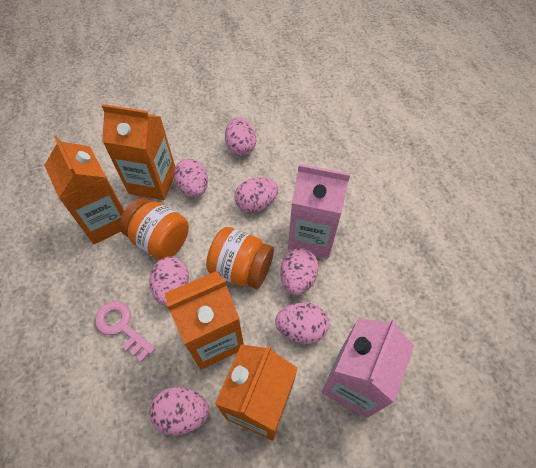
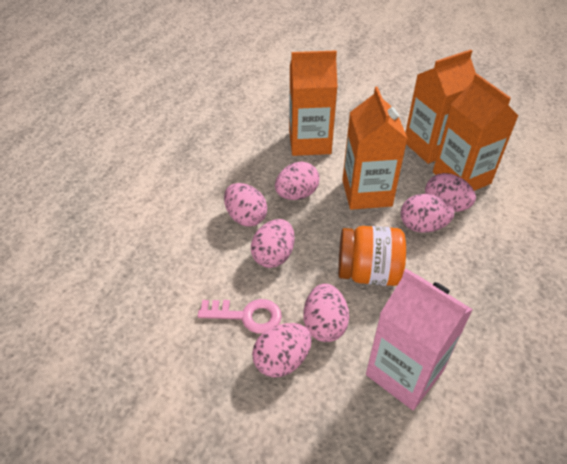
orange jar: [120,198,189,260] [206,227,274,289] = 2 -> [338,226,406,286] = 1
pink carton: [288,164,350,258] [322,318,414,418] = 2 -> [366,269,473,410] = 1

